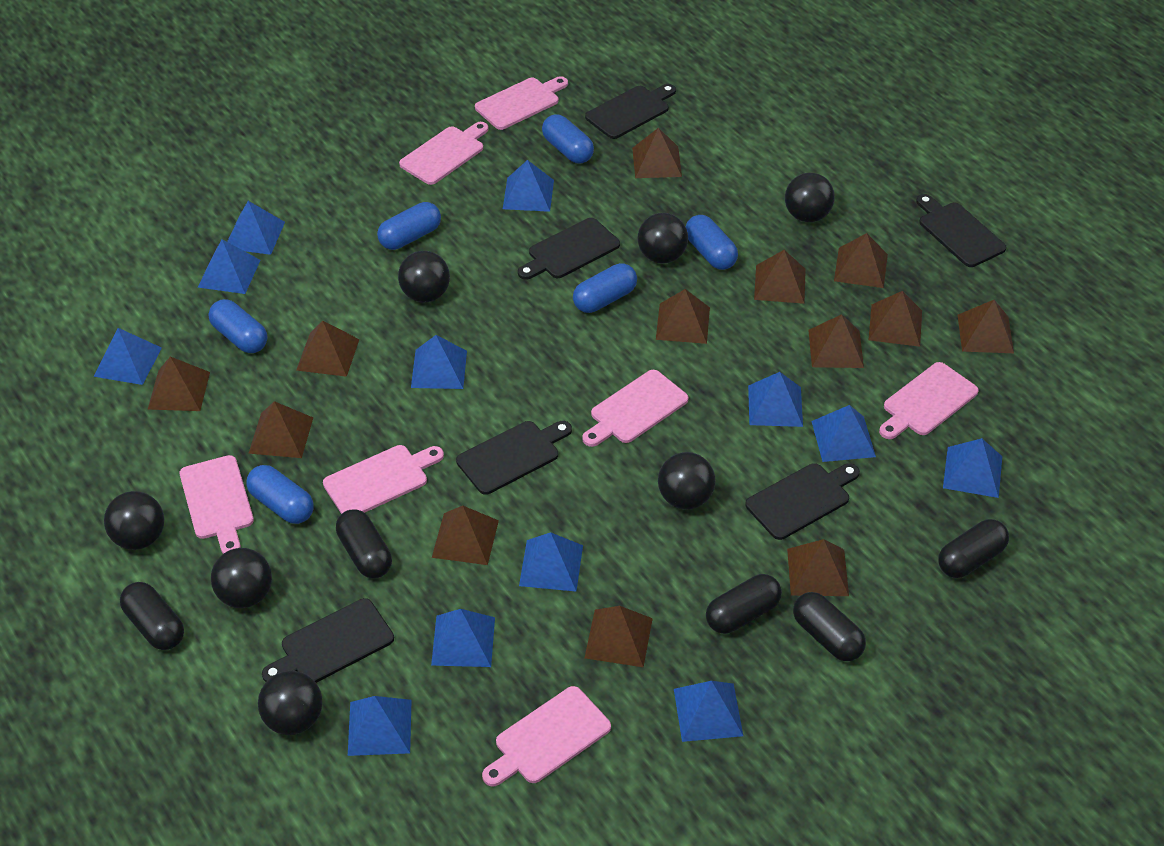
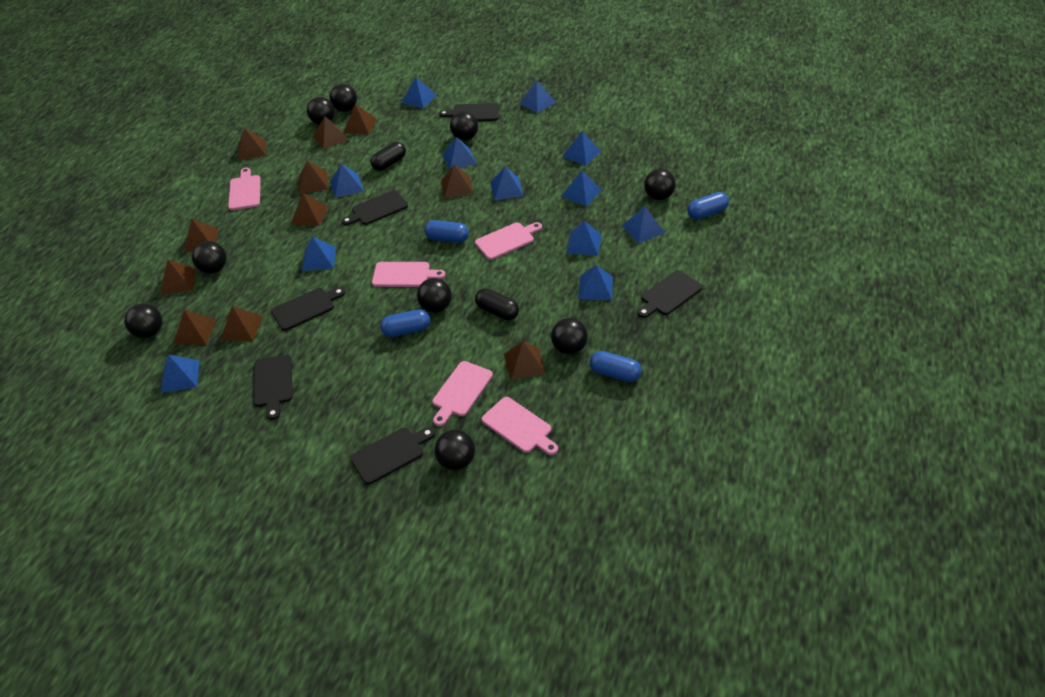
black ball: [104,491,164,550] [211,548,272,608] [258,671,322,735] [398,251,450,302] [637,213,688,264] [658,452,715,509] [785,173,835,222] = 7 -> [124,303,162,338] [192,241,227,274] [307,97,335,125] [329,84,357,112] [417,278,452,313] [434,430,475,470] [450,111,478,141] [551,318,588,355] [644,169,676,200] = 9
black capsule: [120,582,184,650] [336,509,392,578] [706,574,782,634] [793,592,866,661] [938,519,1009,578] = 5 -> [370,142,406,171] [475,288,519,320] = 2
blue capsule: [209,299,267,353] [246,465,314,524] [377,202,441,250] [542,114,594,164] [573,263,637,313] [686,215,738,270] = 6 -> [380,309,430,337] [424,220,469,243] [590,351,642,382] [687,192,729,220] = 4
brown pyramid: [148,356,210,411] [248,401,313,458] [296,320,359,377] [432,506,499,565] [585,606,653,667] [632,128,682,178] [656,289,710,344] [754,250,806,304] [787,539,849,596] [808,314,864,368] [834,233,888,288] [869,291,922,347] [958,300,1014,353] = 13 -> [160,259,196,295] [173,310,217,345] [184,219,219,253] [220,306,263,341] [238,128,266,161] [291,193,328,226] [299,161,328,194] [313,116,348,150] [343,104,377,135] [441,164,474,198] [504,341,546,381] = 11
pink cutting board: [180,455,254,554] [323,445,444,514] [399,122,489,185] [475,76,568,130] [482,686,611,786] [582,370,688,447] [879,362,979,439] = 7 -> [228,168,261,210] [372,262,445,287] [432,361,493,426] [475,222,542,260] [482,397,558,455] = 5

